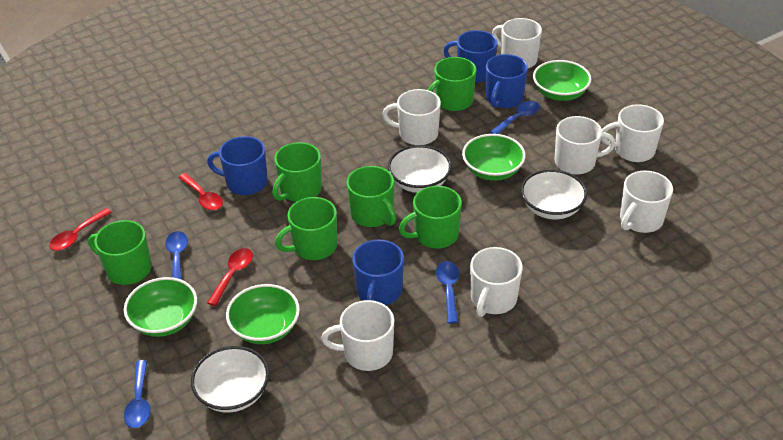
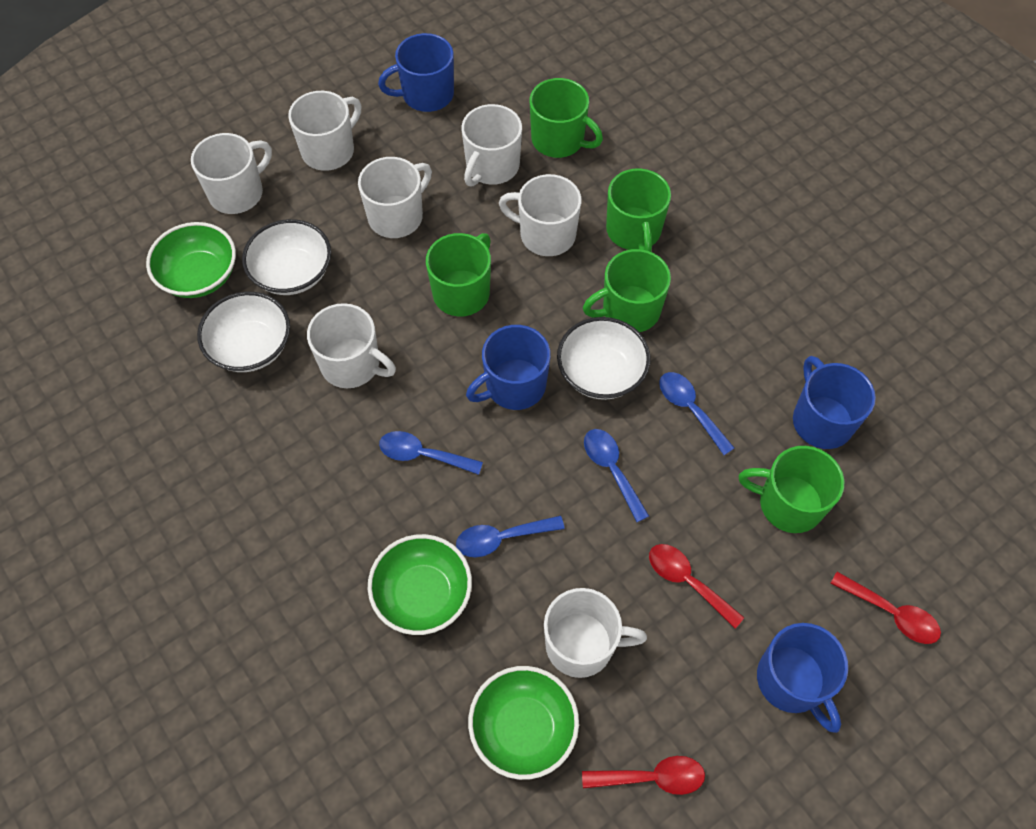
green bowl: [124,277,197,337] [226,284,300,344] [462,134,526,181] [533,60,592,101] = 4 -> [146,222,236,298] [368,534,472,635] [468,666,579,780] = 3
green mug: [88,220,152,285] [272,142,322,202] [275,197,337,260] [347,166,396,227] [399,186,462,249] [428,57,476,111] = 6 -> [426,233,491,317] [530,78,603,158] [583,249,671,332] [606,168,671,252] [739,446,844,533] = 5

